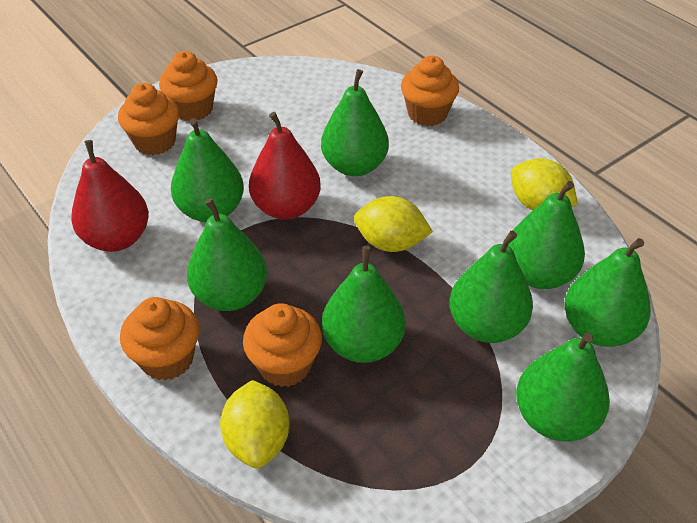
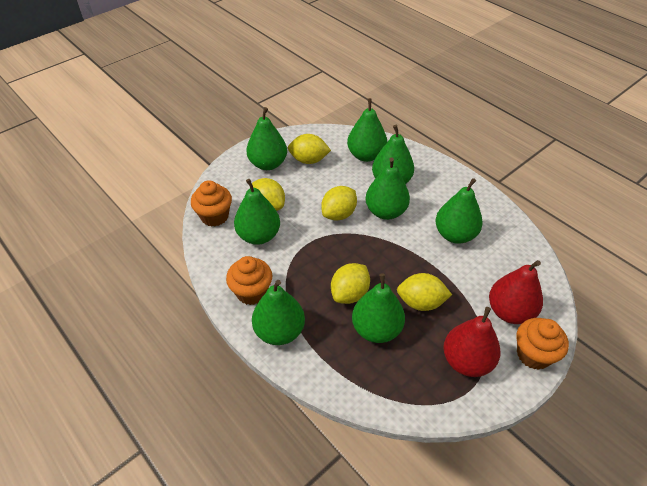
orange cupcake: [118,83,179,155] [120,297,200,381] [159,51,218,121] [243,303,322,387] [401,56,459,126] = 5 -> [191,180,232,227] [226,256,272,305] [516,318,569,370] = 3
yellow lemon: [220,380,290,468] [354,196,433,252] [511,158,578,211] = 3 -> [252,178,285,211] [288,134,331,164] [321,186,357,221] [331,263,370,304] [397,273,452,311] = 5

